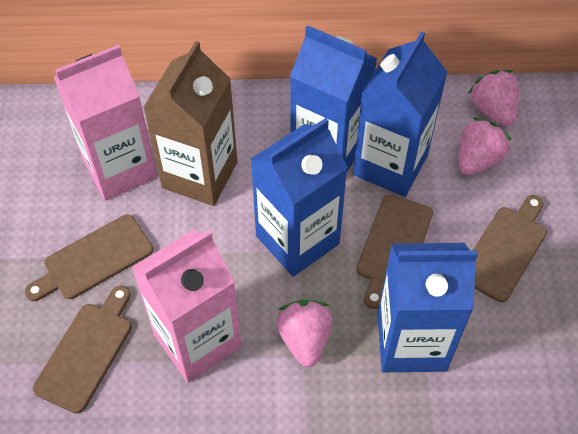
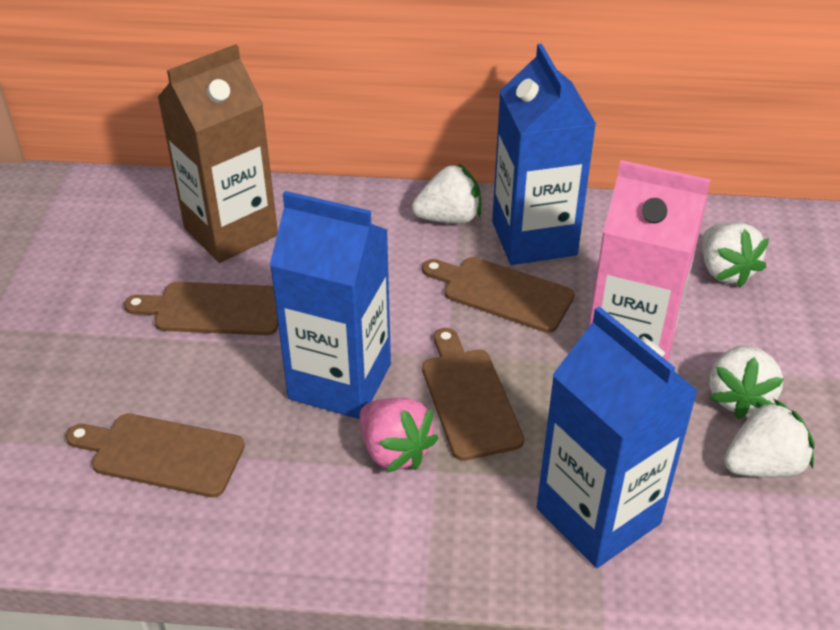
blue carton: [251,118,348,277] [290,25,377,171] [353,31,448,197] [378,243,478,372] = 4 -> [270,191,391,419] [492,44,596,265] [537,306,698,568] = 3
pink carton: [53,45,158,201] [132,230,242,383] = 2 -> [588,160,711,361] = 1
pink strawberry: [276,299,333,367] [459,117,512,175] [468,70,519,126] = 3 -> [359,398,438,473] = 1
white strawberry: none = 0 -> [412,163,481,224] [702,223,769,288] [709,345,784,419] [724,399,815,477] = 4

